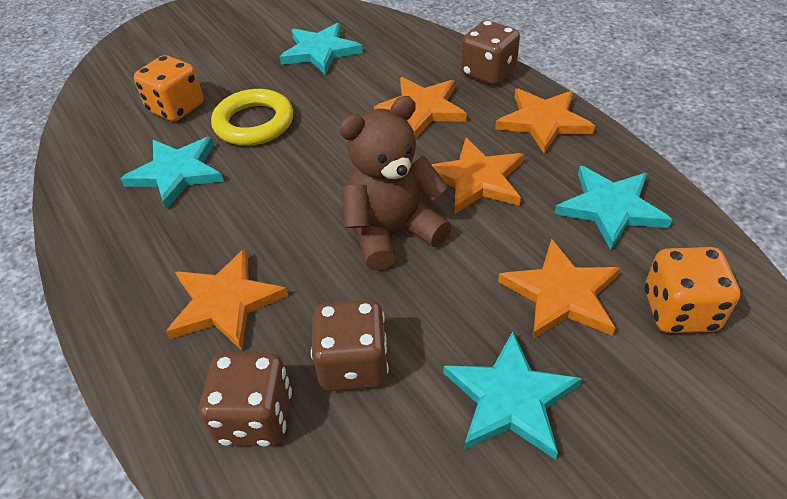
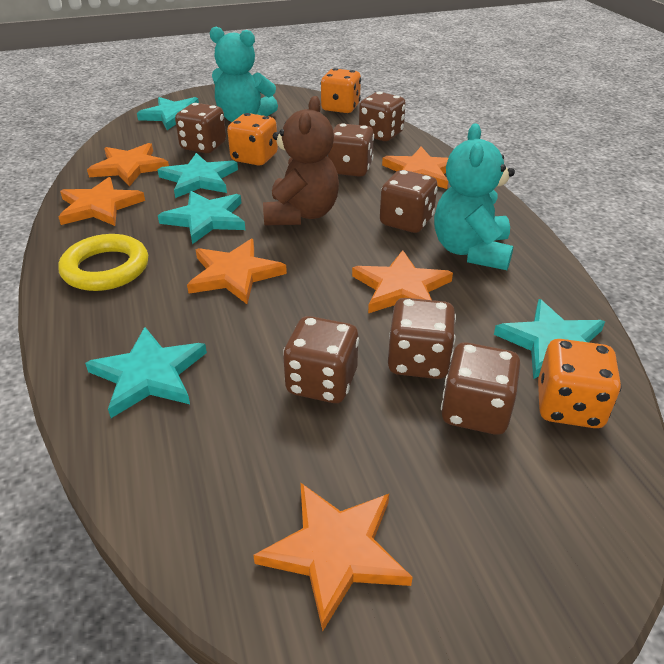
brown dice: [199,352,292,447] [311,300,389,391] [461,20,520,85] = 3 -> [175,103,226,153] [283,316,359,403] [328,123,374,177] [359,92,406,141] [380,170,438,233] [388,298,456,379] [441,342,520,435] = 7
orange dice: [134,55,204,122] [644,247,740,333] = 2 -> [227,113,278,166] [321,68,361,113] [538,339,621,428] = 3
orange star: [166,248,288,350] [374,77,467,139] [431,138,524,215] [495,89,595,154] [498,239,620,339] = 5 -> [59,177,145,226] [87,143,169,186] [187,239,287,304] [253,482,413,631] [352,250,453,313] [382,147,448,189] = 6
turquoise star: [120,137,224,210] [280,23,363,75] [444,331,582,460] [554,166,672,250] = 4 -> [85,327,207,418] [137,97,199,130] [157,153,238,198] [158,191,245,244] [494,299,605,379] = 5
turquoise teddy bear: none = 0 -> [210,27,278,122] [434,124,515,270] = 2

